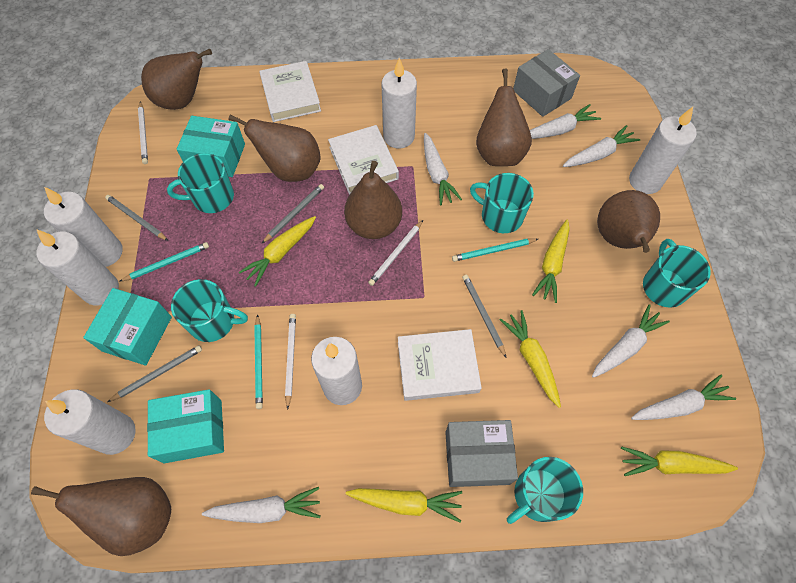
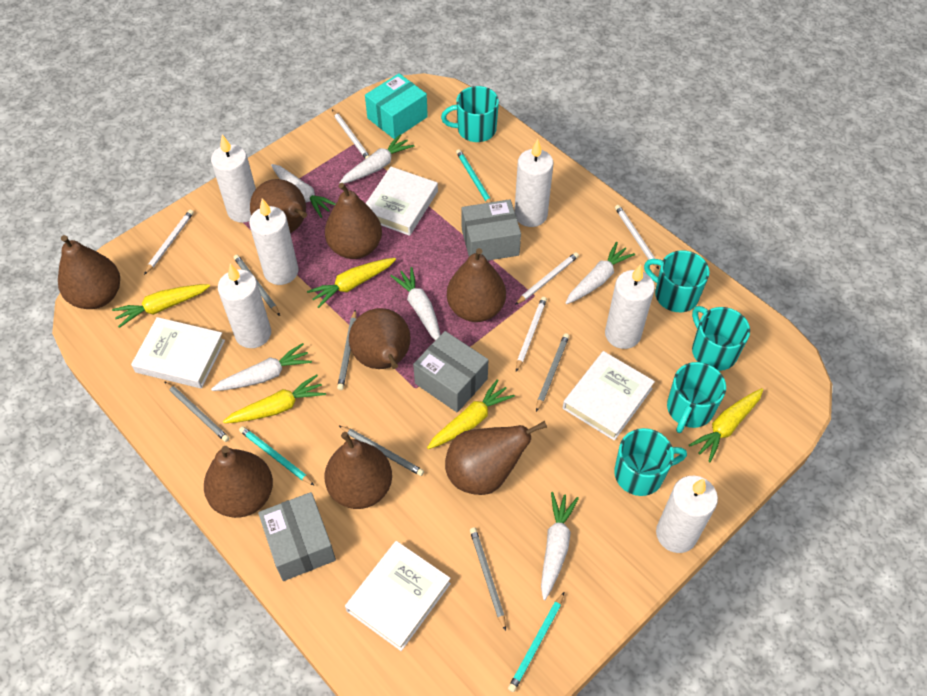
brown pear: [31,477,171,556] [141,49,212,110] [229,115,321,182] [344,161,402,239] [476,68,532,166] [597,190,660,253] = 6 -> [58,235,120,309] [204,446,273,518] [250,179,307,233] [324,432,392,509] [325,183,382,259] [349,308,411,369] [445,421,547,495] [447,248,506,322] = 8
grey box: [445,420,518,487] [513,49,580,117] = 2 -> [258,492,336,581] [413,331,488,413] [462,199,521,261] = 3
grey pencil: [105,195,168,241] [107,345,202,402] [262,184,324,243] [462,275,507,358] = 4 -> [164,381,229,442] [234,255,280,316] [337,309,357,390] [339,426,424,476] [470,527,506,631] [536,333,569,412] = 6
turquoise box: [83,288,172,366] [147,389,224,463] [177,116,245,177] = 3 -> [365,73,428,139] = 1
white book: [259,61,321,122] [328,125,399,195] [398,329,482,401] = 3 -> [131,317,225,388] [345,541,451,651] [365,167,438,236] [563,351,655,441] = 4
white pencil: [138,101,148,164] [285,314,296,410] [368,220,423,286] = 3 -> [144,210,194,275] [332,110,369,159] [515,252,579,305] [516,297,547,372] [615,205,659,269] = 5

